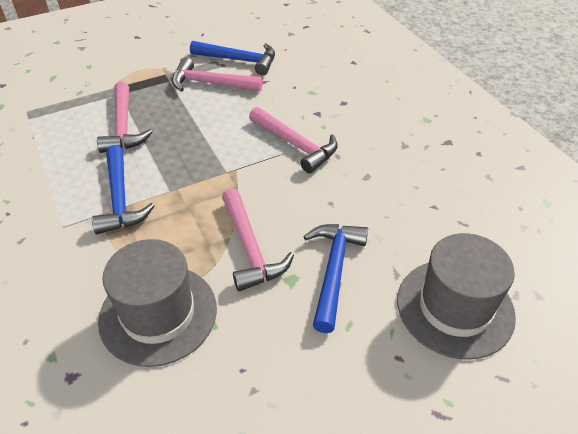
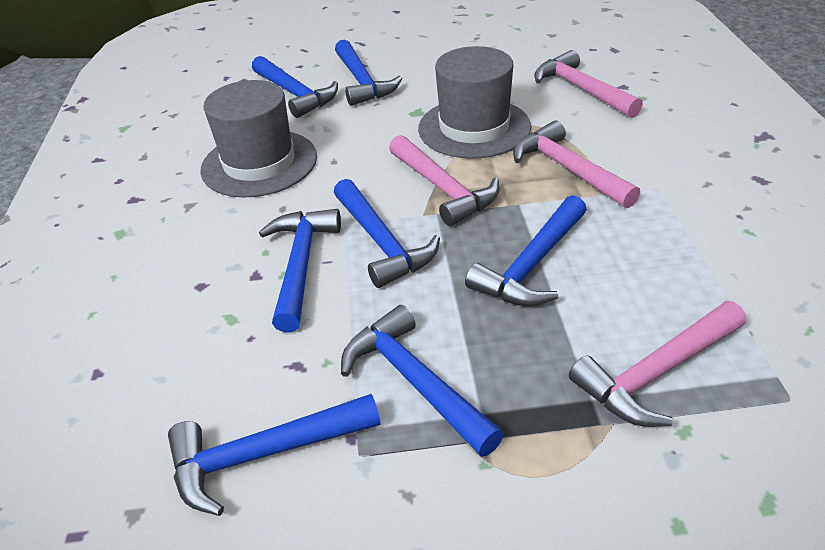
blue hammer: [92,145,155,234] [190,41,275,75] [303,224,368,333] = 3 -> [168,394,380,516] [252,56,338,118] [259,209,341,332] [334,179,440,288] [335,39,403,106] [341,305,504,457] [465,195,587,306] = 7

